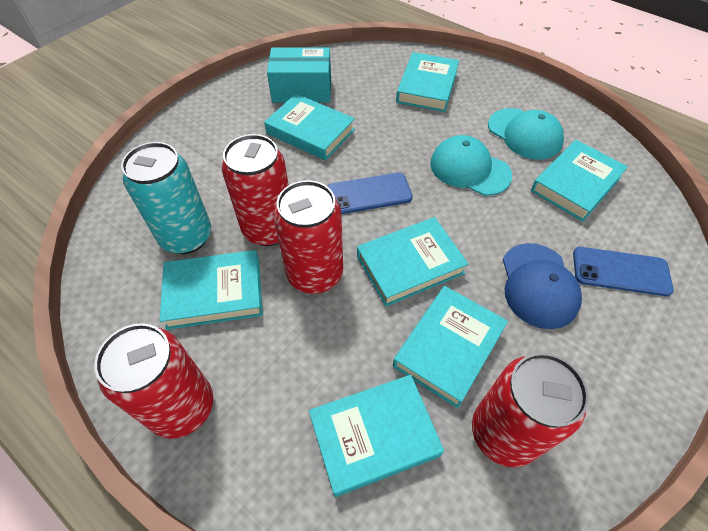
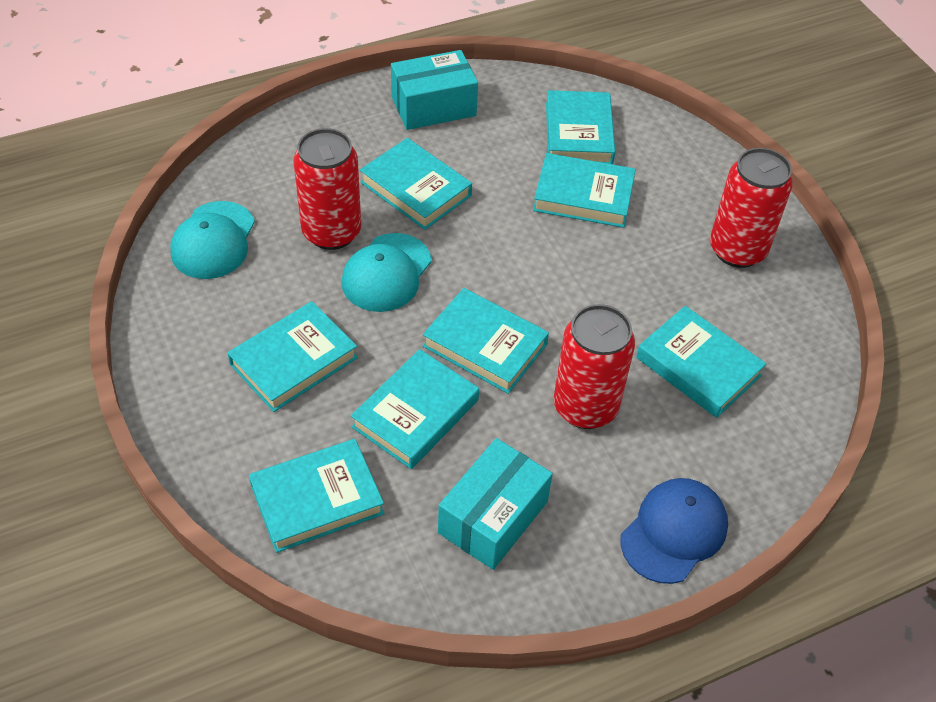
blue phone: [327,173,412,214] [573,247,674,296] = 2 -> none = 0
red can: [94,323,213,439] [222,134,289,246] [274,180,343,294] [472,353,589,468] = 4 -> [293,128,361,250] [554,304,635,429] [710,148,793,268] = 3
turquoise book: [160,250,263,330] [264,94,355,161] [309,375,444,497] [357,217,468,307] [393,286,508,408] [396,52,459,112] [531,140,628,222] = 7 -> [228,301,358,412] [249,439,384,553] [351,349,479,469] [360,138,472,230] [423,288,549,394] [533,153,636,228] [546,90,615,164] [636,306,766,418] = 8
turquoise box: [267,47,331,103] = 1 -> [391,50,478,130] [438,438,553,570] = 2
turquoise can: [121,142,211,254] = 1 -> none = 0

